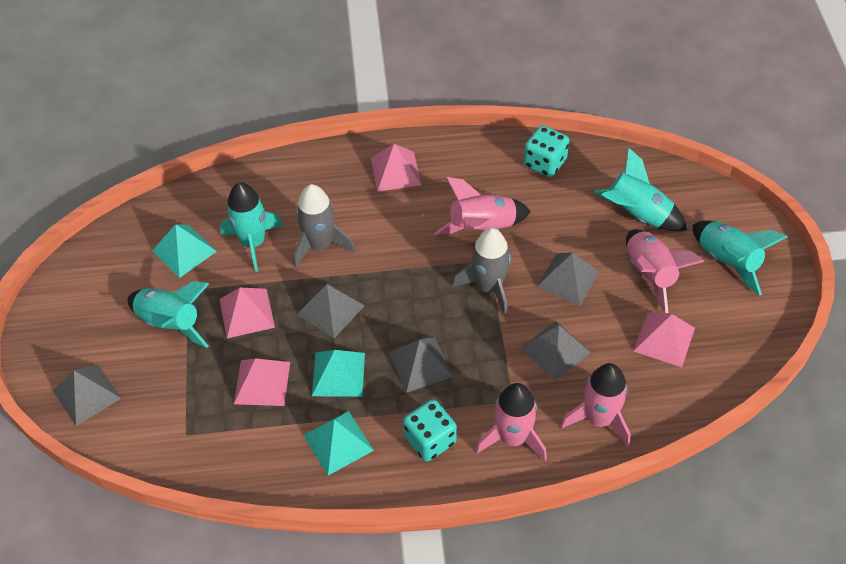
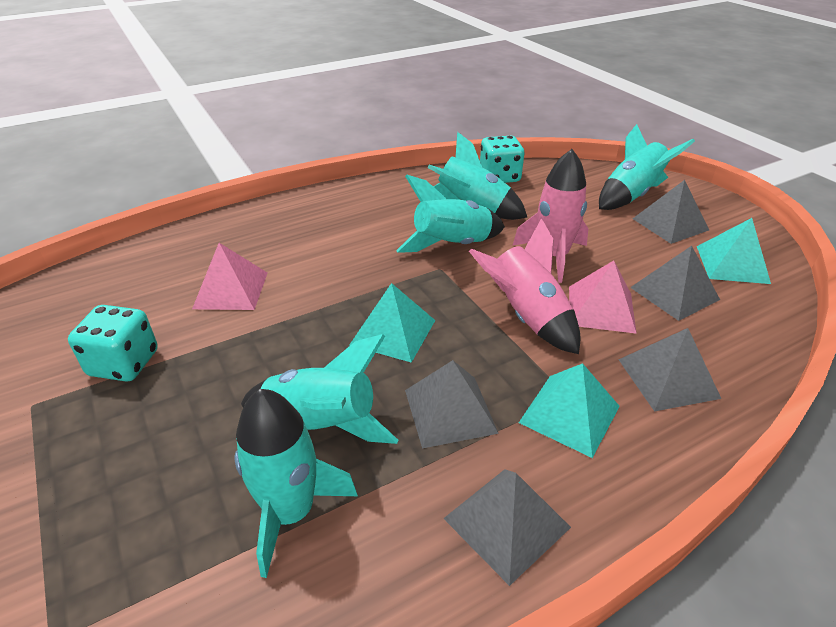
grey rocket: [293,184,355,267] [453,228,511,316] = 2 -> none = 0
pink pyramid: [219,288,275,338] [234,358,290,406] [371,144,421,192] [634,312,695,367] = 4 -> [192,243,268,310] [569,261,637,334] = 2
pink rocket: [435,177,531,235] [476,383,547,461] [561,363,631,447] [626,229,704,313] = 4 -> [469,218,580,354] [512,149,588,283] = 2
turquoise rocket: [128,281,209,348] [220,182,283,272] [594,148,687,231] [693,221,788,295] = 4 -> [235,389,358,578] [241,334,399,444] [396,175,505,253] [427,132,527,220] [599,124,695,210] = 5

